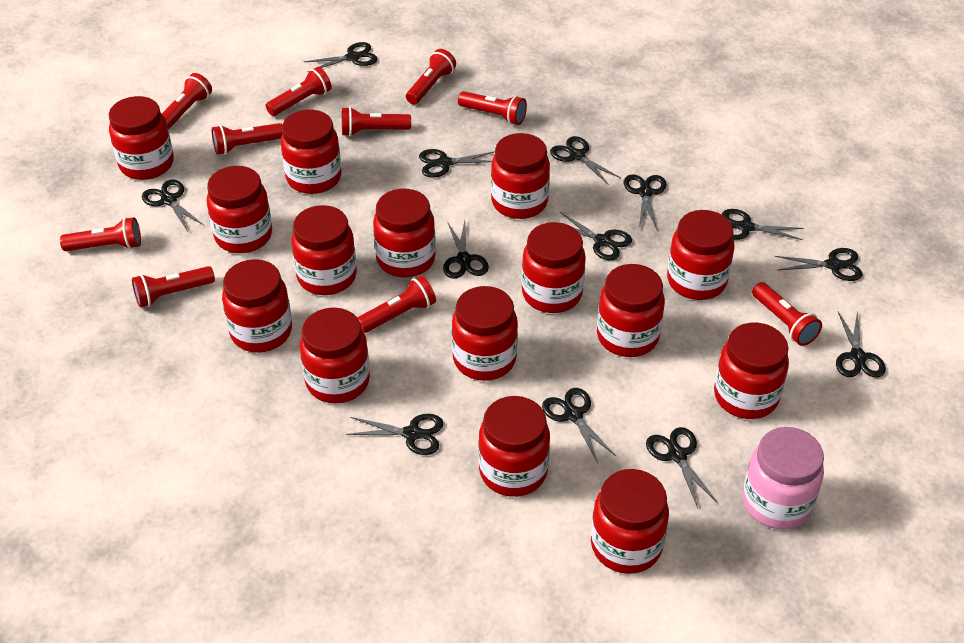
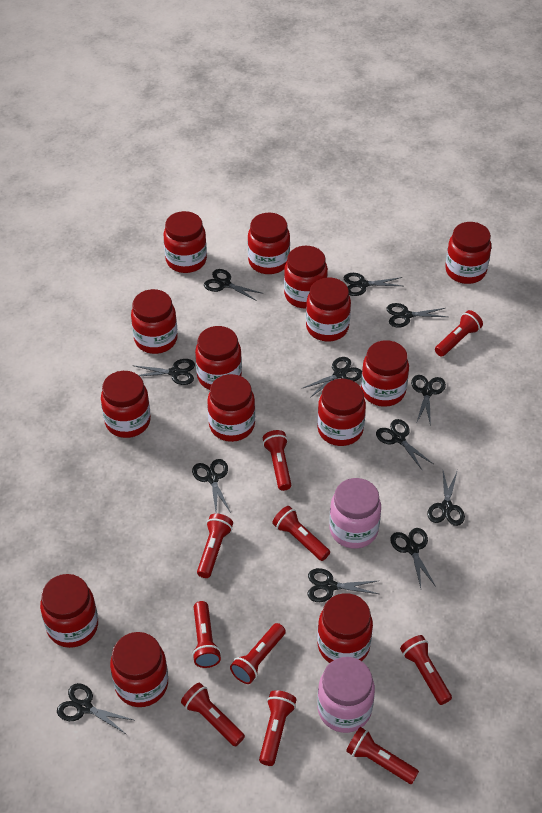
black scissors: [142,179,204,231] [304,42,378,72] [346,414,444,455] [419,149,495,178] [443,221,489,279] [542,388,616,463] [550,136,621,184] [560,212,632,260] [624,174,666,229] [646,427,718,508] [722,209,804,240] [775,248,863,281] [836,310,886,378] = 13 -> [57,683,133,734] [132,359,195,385] [192,459,231,513] [204,269,264,301] [301,357,362,398] [308,568,379,602] [344,273,402,296] [376,419,433,470] [386,303,447,328] [390,528,436,588] [411,375,446,426] [427,471,465,526] = 12
pink jar: [743,427,824,529] = 1 -> [317,657,375,733] [329,478,381,549] = 2
red jar: [109,96,174,180] [207,166,272,253] [222,259,292,352] [281,110,341,194] [291,205,357,295] [300,308,370,403] [373,189,436,277] [452,286,518,381] [478,396,550,497] [491,133,550,219] [522,222,586,313] [591,469,669,574] [597,264,665,357] [667,210,734,300] [714,323,789,419] = 15 -> [40,574,98,648] [101,371,151,438] [110,632,168,707] [131,289,178,354] [164,211,207,273] [195,326,242,390] [207,374,255,442] [248,213,290,274] [284,246,328,308] [306,277,351,342] [317,379,366,446] [317,593,373,663] [361,340,409,407] [445,222,491,284] = 14

